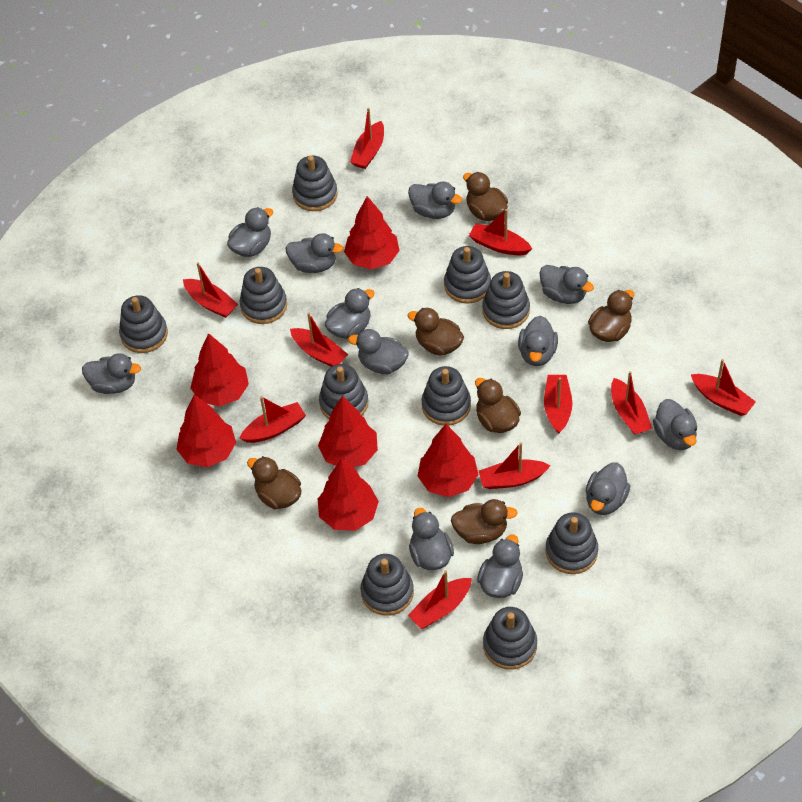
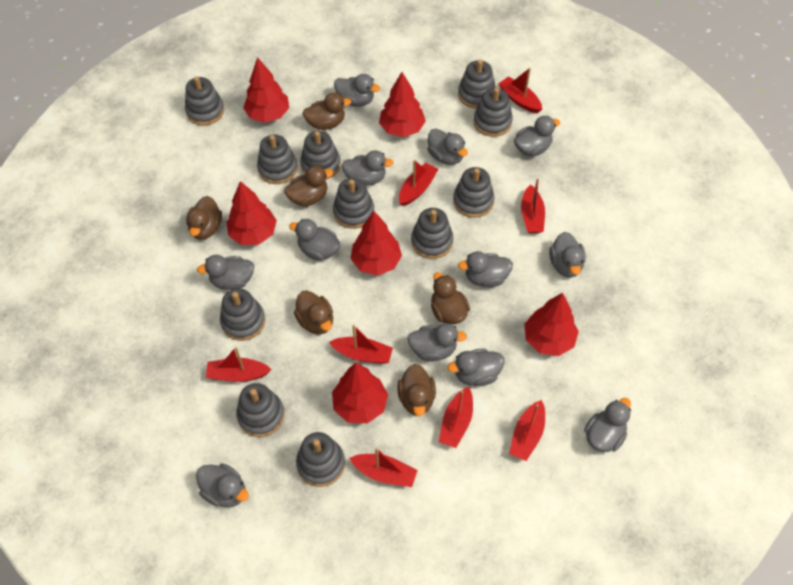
grey stacking toy: [119,295,168,353] [240,267,287,324] [292,156,338,211] [319,364,368,419] [361,554,414,616] [421,366,471,426] [444,246,491,304] [482,271,530,329] [483,607,537,670] [545,513,598,574] = 10 -> [185,76,224,125] [220,288,265,341] [236,383,285,437] [257,135,298,184] [296,432,345,487] [300,131,341,180] [333,178,374,229] [411,208,454,259] [453,167,495,218] [458,60,496,109] [473,88,513,137] = 11
red boat: [183,262,238,318] [239,396,306,443] [290,312,348,367] [350,108,384,169] [408,570,472,629] [469,209,532,255] [479,442,551,489] [544,375,572,434] [611,371,652,435] [691,359,756,416] = 10 -> [206,347,272,382] [329,325,393,364] [349,448,418,487] [399,160,438,206] [439,387,473,448] [498,68,542,113] [509,400,545,461] [521,178,545,233] = 8

